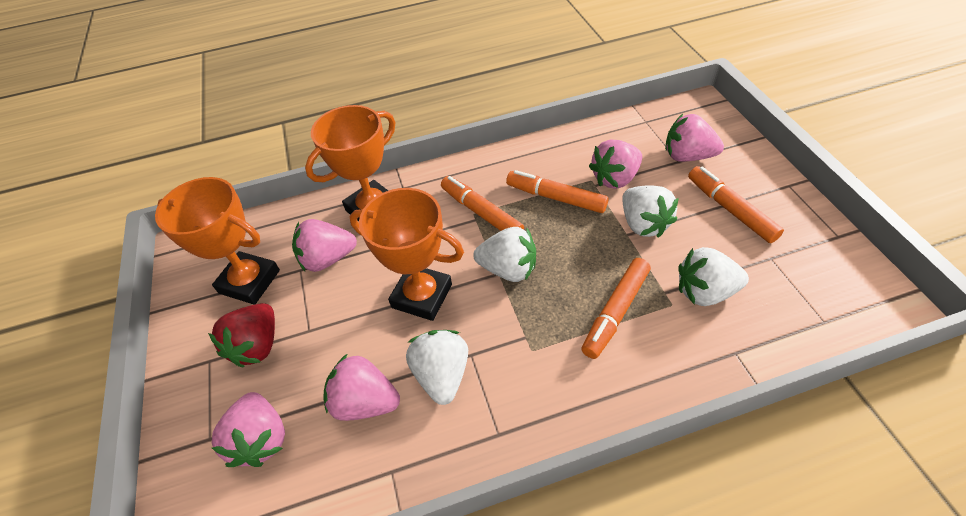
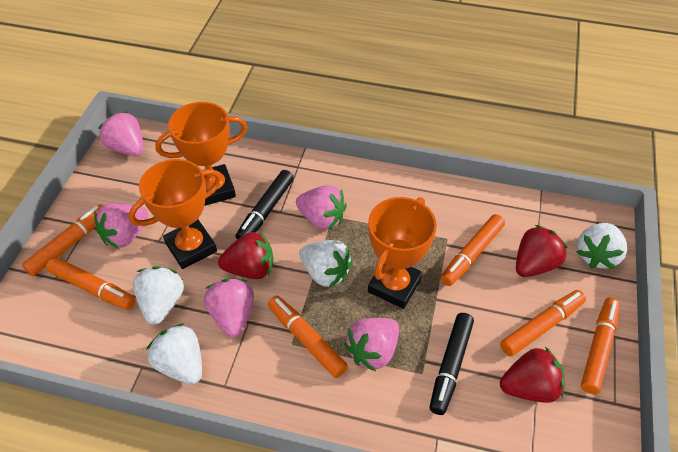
black marker: none = 0 -> [236,170,294,240] [430,313,474,415] = 2
orange marker: [441,176,524,231] [506,170,609,213] [582,258,651,359] [688,166,784,243] = 4 -> [22,204,103,276] [46,257,136,310] [268,295,348,378] [440,214,505,286] [500,290,586,356] [581,297,620,394] = 6
red strawberry: [208,303,275,367] = 1 -> [218,232,273,279] [500,347,565,403] [516,225,568,277] = 3

